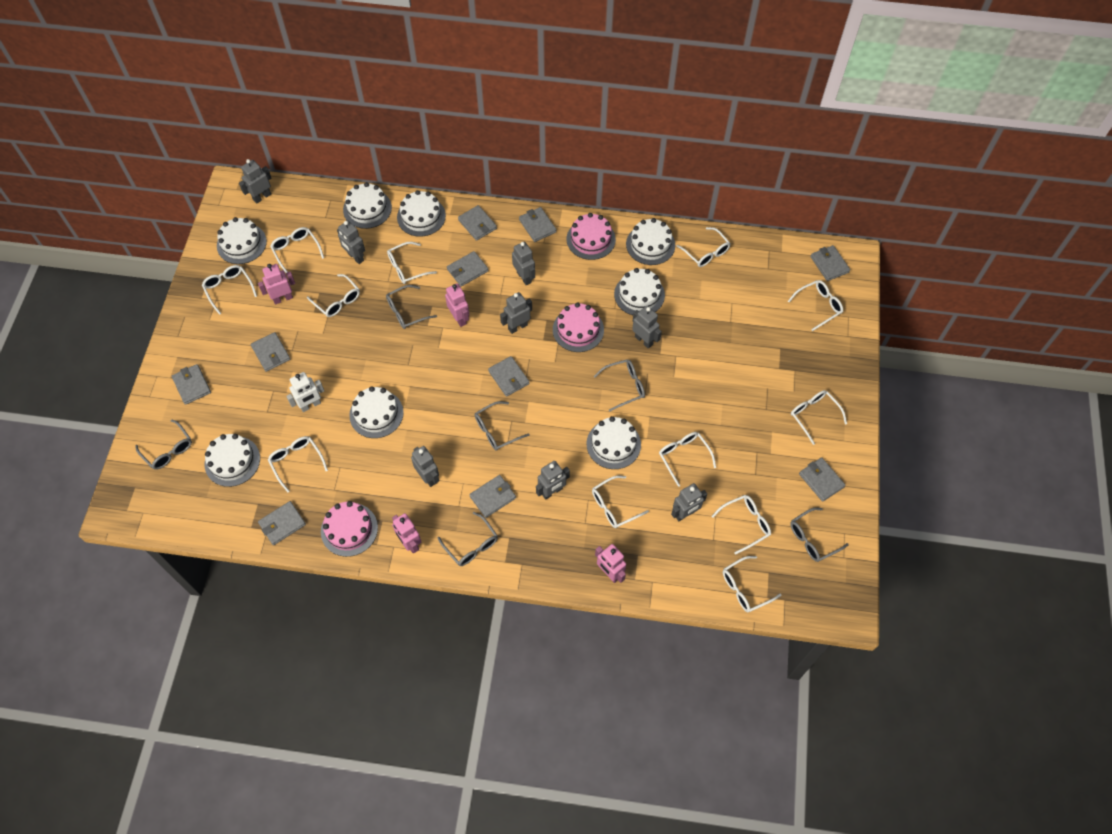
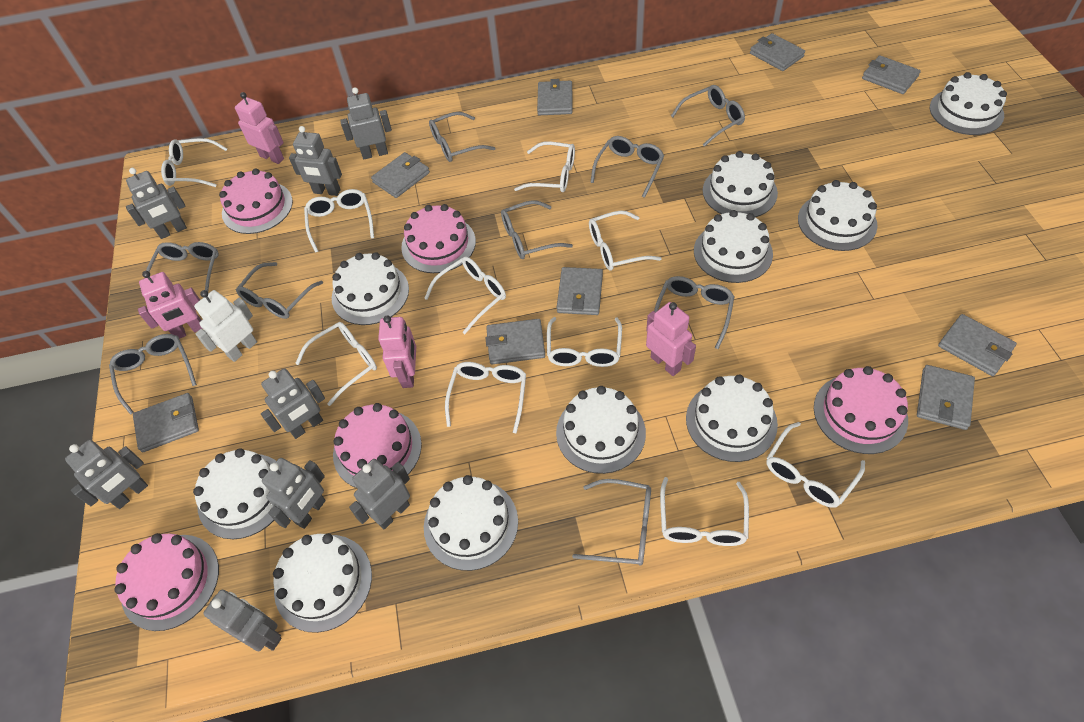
grey glasses: [135,419,192,470] [386,285,437,329] [437,512,498,566] [474,401,530,451] [594,359,645,411] [790,508,849,562] = 6 -> [109,334,197,415] [146,242,219,292] [236,262,323,319] [429,112,495,162] [501,200,573,259] [572,479,651,566] [590,136,664,198] [654,276,735,349] [671,85,745,147] = 9
grey wallet: [172,364,211,405] [251,332,290,372] [258,501,306,545] [447,251,489,287] [458,205,497,241] [469,475,516,518] [488,356,530,397] [519,207,557,242] [799,458,846,502] [810,245,850,281] = 10 -> [133,393,199,452] [371,152,430,198] [486,319,545,364] [537,79,573,115] [557,267,603,315] [750,33,805,71] [862,55,921,94] [917,365,975,430] [938,314,1017,376] = 9
pink cake: [321,501,378,557] [553,302,604,352] [567,213,616,260] = 3 -> [115,533,219,631] [219,169,293,234] [333,403,422,488] [401,204,476,273] [814,366,908,454] = 5
white cake: [205,434,260,487] [217,217,267,264] [343,182,392,229] [349,386,404,438] [397,190,446,237] [586,416,641,469] [614,268,665,315] [626,218,675,265] = 8 -> [193,448,276,539] [273,534,372,633] [332,252,409,325] [424,475,518,571] [556,386,646,474] [686,375,778,462] [694,210,773,283] [703,151,778,217] [798,180,878,251] [930,72,1007,135] = 10
white glasses: [202,265,257,315] [268,436,328,492] [270,227,324,273] [307,274,360,317] [387,242,437,284] [592,476,649,528] [659,432,716,487] [676,227,731,267] [711,495,771,555] [723,556,781,612] [788,280,843,331] [791,390,847,445] = 12 -> [161,138,227,187] [295,322,377,406] [304,189,374,253] [424,257,506,334] [445,362,526,433] [514,141,575,192] [547,317,622,367] [589,210,662,271] [660,477,749,546] [766,422,865,508] = 10

